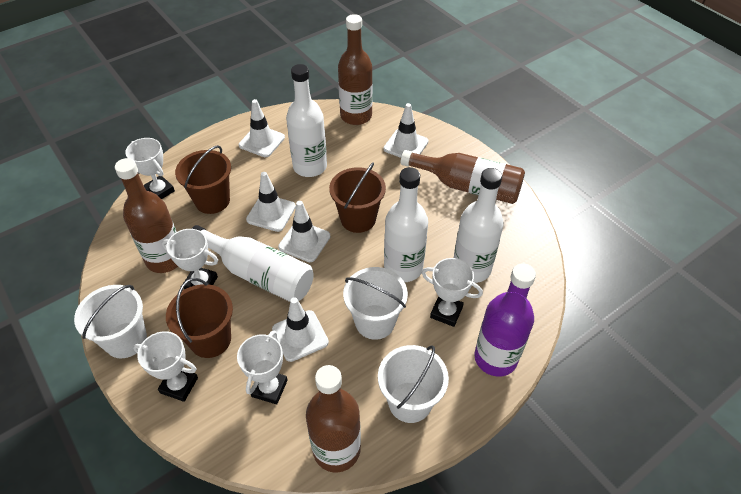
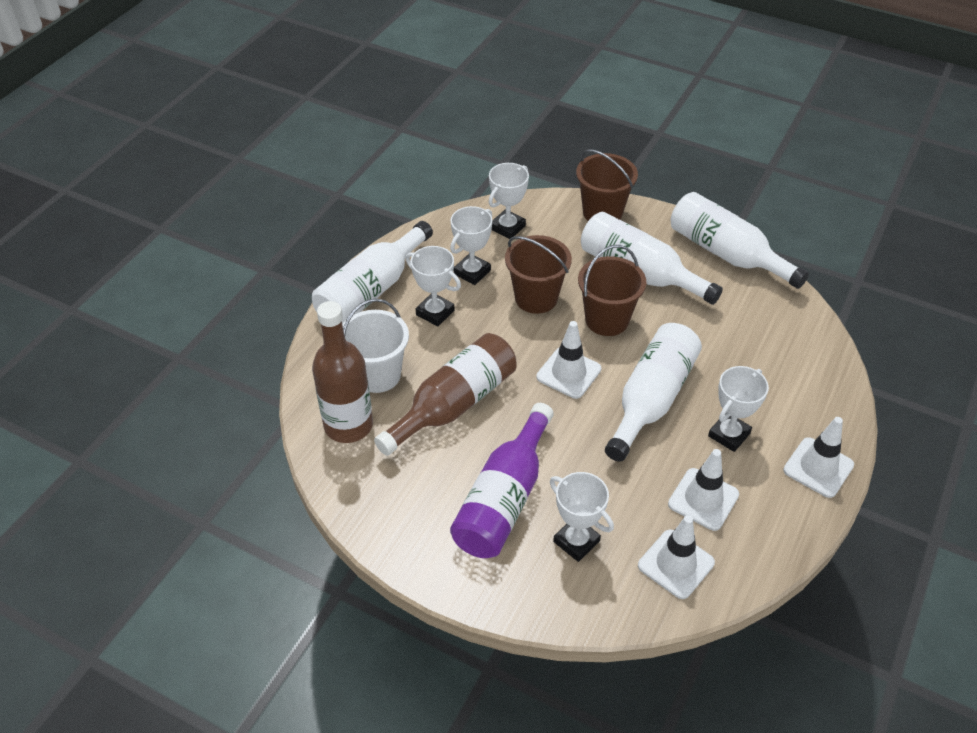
brown bottle: [115,158,178,273] [306,365,361,473] [338,14,373,125] [401,150,525,204] = 4 -> [312,301,373,443] [374,333,517,456] = 2
white bucket: [74,285,147,358] [343,267,408,340] [378,345,449,423] = 3 -> [342,298,409,393] = 1
white traffic cone: [239,99,285,157] [246,172,296,232] [272,297,329,362] [278,201,330,262] [383,103,428,158] = 5 -> [536,321,601,399] [638,515,715,599] [668,449,739,531] [783,417,854,498] = 4

